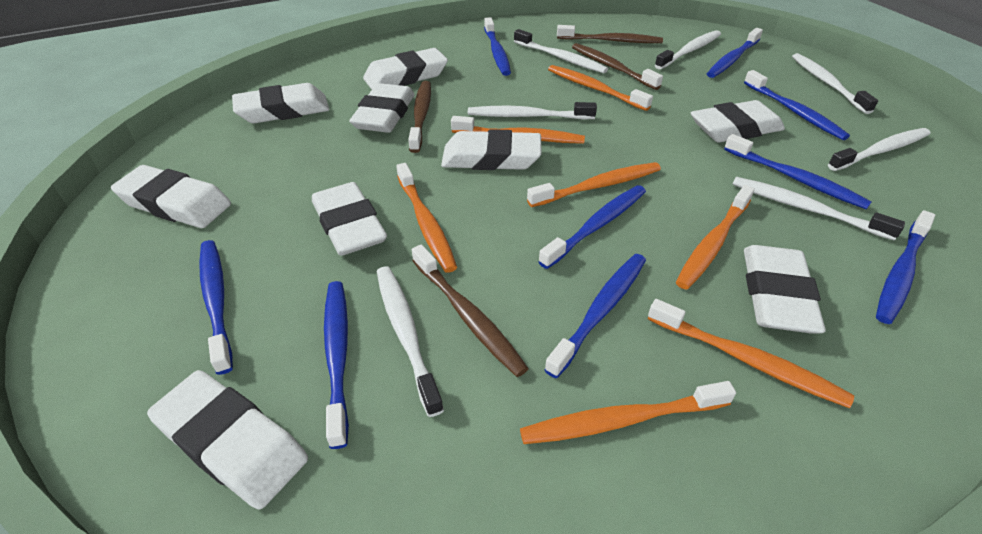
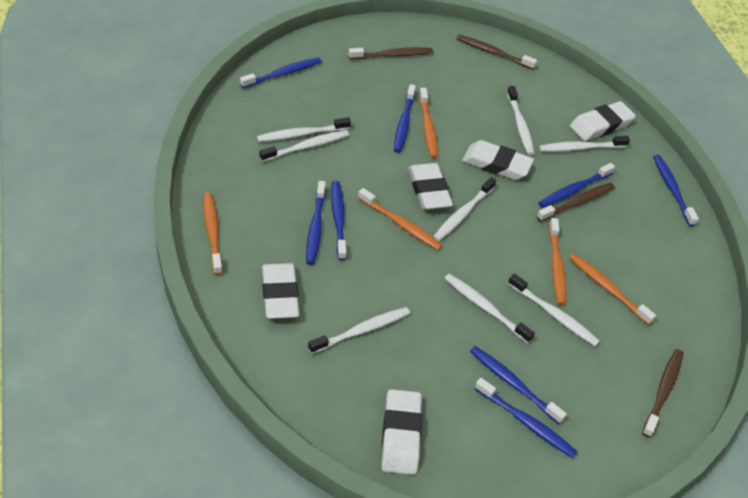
blue toothbrush: [199,240,233,375] [324,281,349,449] [484,17,511,76] [538,185,646,269] [544,254,646,378] [707,28,763,78] [724,134,872,209] [744,70,850,140] [876,210,935,324] = 9 -> [240,57,322,88] [306,181,326,265] [331,181,347,260] [394,84,416,153] [470,346,567,424] [474,378,577,458] [539,163,615,208] [653,155,699,226] = 8
orange toothbrush: [396,163,457,273] [451,116,585,144] [520,381,736,444] [527,162,661,207] [548,65,653,111] [648,299,854,408] [676,185,755,290] = 7 -> [203,193,223,275] [358,188,442,250] [419,88,438,158] [549,218,566,305] [569,253,656,325] = 5
white eraser: [111,165,231,228] [147,370,308,509] [232,83,329,123] [312,182,387,256] [349,83,415,133] [363,48,448,90] [441,129,542,170] [691,100,785,143] [744,245,826,334] = 9 -> [262,263,300,319] [381,389,422,475] [408,163,453,210] [462,140,534,180] [570,101,636,141] = 5
white toothbrush: [377,266,444,417] [468,102,597,119] [514,29,608,73] [655,30,721,69] [732,177,905,241] [792,53,878,114] [828,128,930,171] = 7 -> [257,117,351,142] [260,130,349,162] [308,307,410,354] [433,177,496,241] [444,274,535,343] [507,86,535,155] [508,274,600,346] [539,136,630,152] = 8

